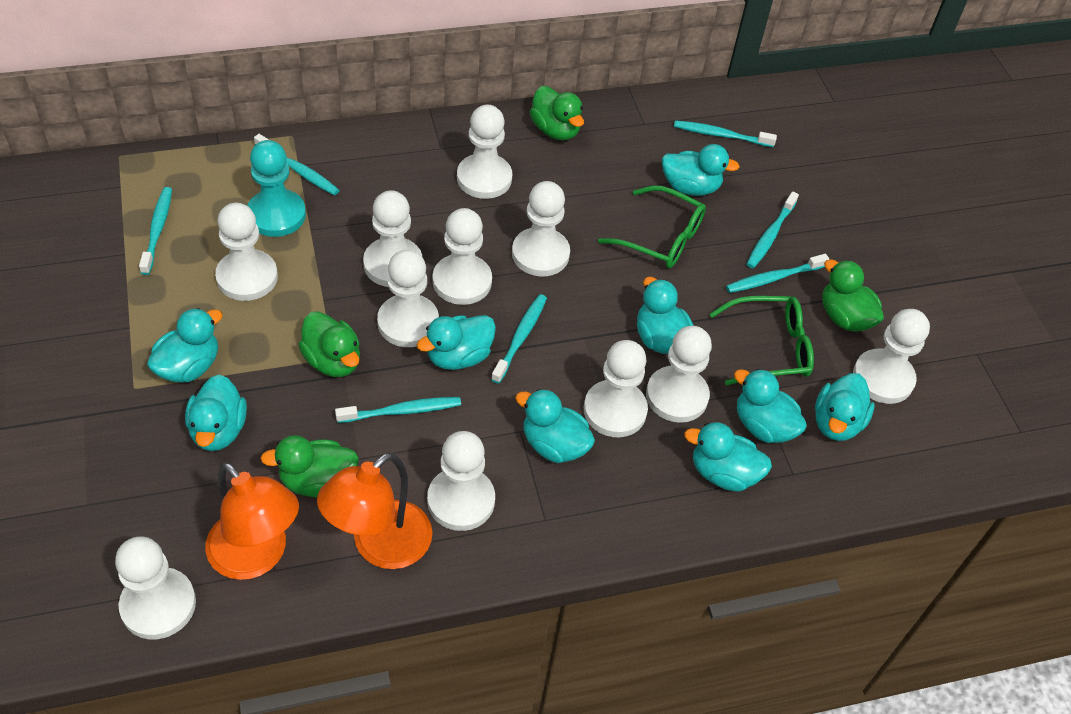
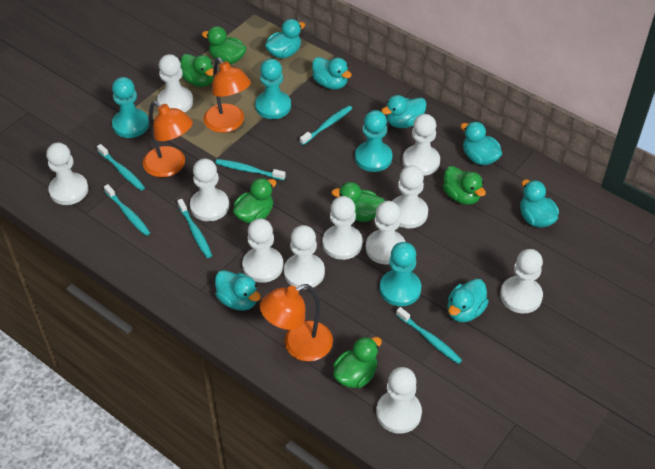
green duck: [260,435,359,498] [298,311,360,377] [530,86,584,140] [822,259,884,332] = 4 -> [180,54,213,87] [202,26,247,64] [233,178,276,223] [331,182,385,222] [333,336,382,388] [443,166,486,205] = 6
green glasses: [598,185,706,268] [710,296,814,385] = 2 -> none = 0
orange lamp: [205,462,299,580] [317,452,432,569] = 2 -> [143,101,193,177] [203,57,251,133] [260,284,333,361] = 3
turquoise duck: [147,308,223,382] [185,374,247,451] [417,315,496,370] [515,389,595,463] [637,277,693,354] [662,144,740,196] [684,422,772,492] [734,369,807,443] [815,373,875,441] = 9 -> [215,270,261,311] [265,19,305,59] [312,57,352,90] [381,95,427,128] [447,279,489,322] [460,121,502,165] [520,179,559,228] = 7
turquoise pawn: [247,140,306,237] = 1 -> [112,77,149,138] [255,59,291,119] [355,110,393,172] [380,242,421,306] = 4
turquoise toothbrush: [139,187,172,275] [254,134,340,195] [335,397,461,423] [491,294,547,384] [674,120,777,147] [726,254,829,293] [746,192,799,268] = 7 -> [97,144,145,191] [104,184,150,236] [177,199,212,258] [215,159,286,180] [300,106,352,145] [396,307,462,364] = 6

